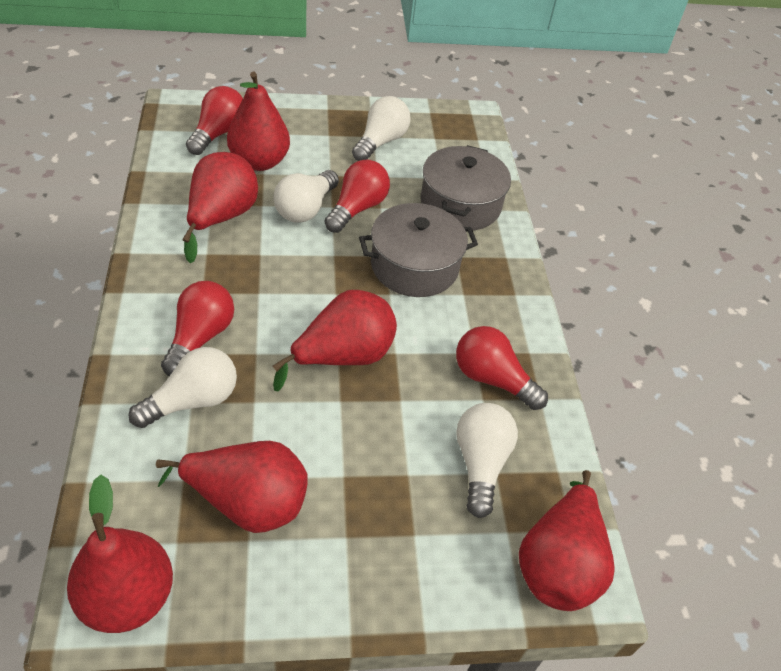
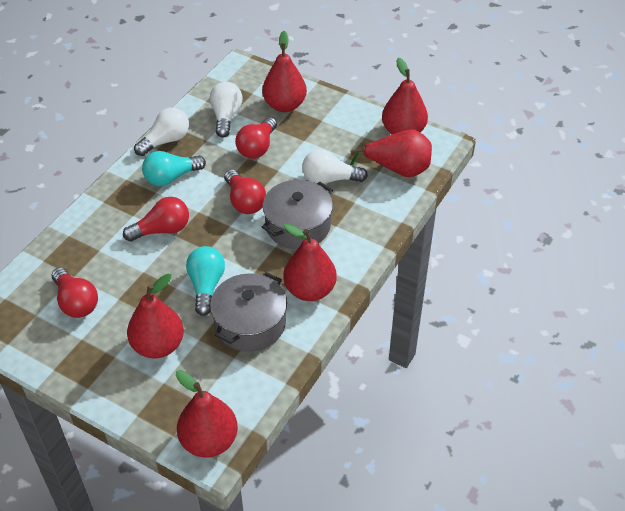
turquoise light bulb: none = 0 -> [142,151,206,186] [186,246,225,316] = 2
white light bulb: [129,347,237,428] [274,170,339,223] [352,96,411,161] [456,403,518,518] = 4 -> [134,107,189,156] [210,82,242,138] [302,149,368,184] = 3

